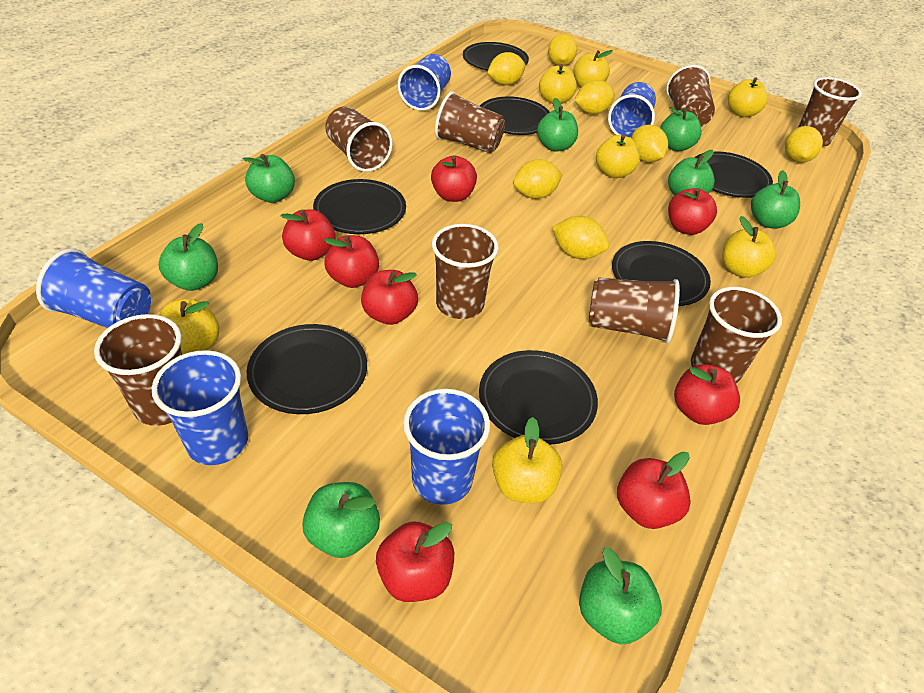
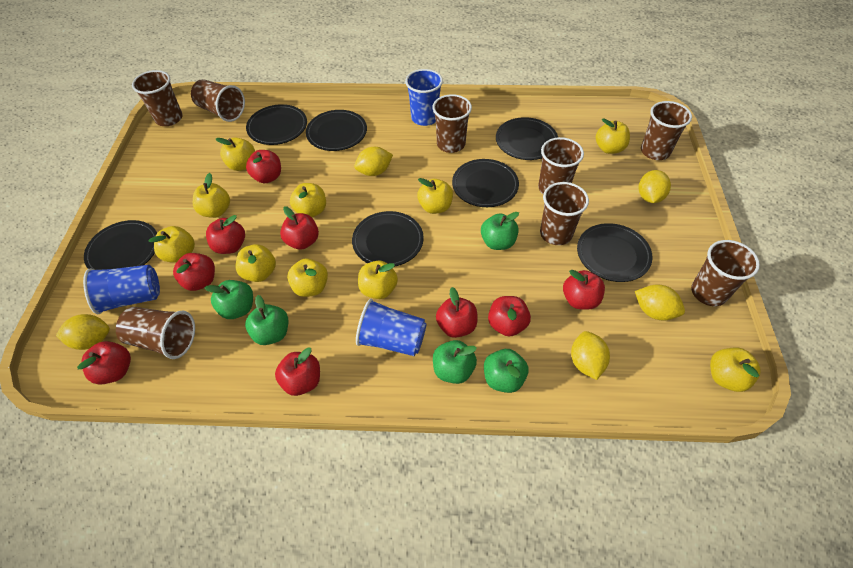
blue cup: [36,249,151,328] [152,350,248,465] [398,54,451,111] [403,389,490,505] [608,82,656,138] = 5 -> [83,265,160,314] [356,299,427,356] [405,69,443,126] = 3
green apple: [159,223,218,291] [243,154,295,203] [302,482,380,558] [537,98,578,152] [579,547,662,645] [660,107,702,151] [668,150,715,196] [751,170,800,229] = 8 -> [205,280,253,319] [245,295,288,345] [433,340,477,384] [481,212,519,250] [484,349,528,393] = 5
red apple: [281,209,336,261] [324,235,379,288] [361,270,418,325] [376,521,454,602] [431,155,477,202] [617,451,691,529] [668,188,717,235] [674,364,740,425] = 8 -> [77,341,131,384] [173,253,215,291] [206,215,245,254] [246,150,281,183] [275,347,320,396] [280,206,319,250] [436,287,477,338] [488,296,531,337] [563,270,605,310] = 9
yellow apple: [159,299,219,355] [492,417,562,503] [539,64,577,104] [573,50,613,87] [596,134,640,178] [722,216,776,278] [728,78,767,117] = 7 -> [149,226,195,263] [193,173,230,218] [216,138,255,171] [236,244,276,282] [287,259,328,297] [290,183,326,217] [358,260,398,299] [417,178,453,214] [596,118,630,154] [710,348,760,392] = 10
yellow lemon: [487,52,526,85] [513,159,563,199] [548,34,577,66] [552,216,609,259] [575,80,615,114] [631,125,668,163] [785,126,823,163] = 7 -> [56,314,110,350] [354,147,393,176] [571,331,610,380] [635,284,685,320] [639,170,671,203] = 5

